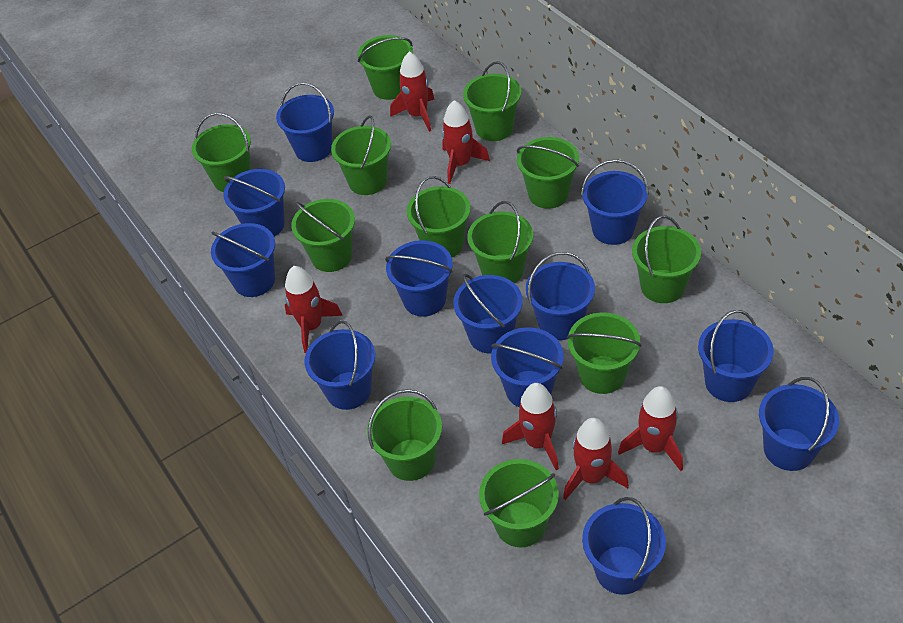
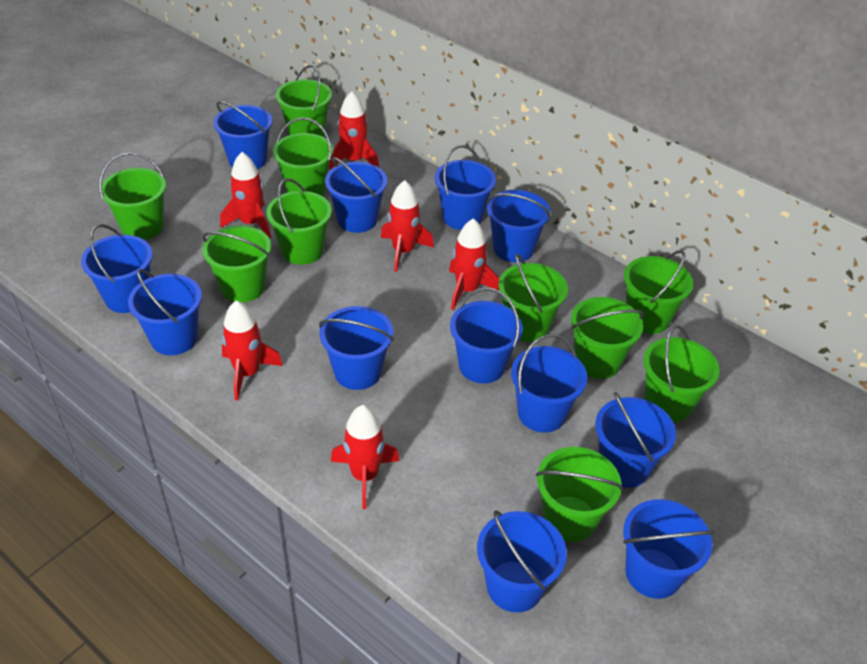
green bucket: [192,113,251,192] [291,199,355,272] [331,116,391,195] [358,35,413,100] [367,389,442,481] [407,176,471,257] [463,61,521,141] [467,201,533,283] [479,459,559,548] [517,137,579,209] [566,313,642,394] [632,216,701,303] = 12 -> [99,152,166,240] [202,225,271,303] [266,178,332,265] [273,117,333,196] [276,65,332,137] [498,254,568,342] [536,447,623,542] [571,297,644,379] [624,250,693,334] [643,326,720,422] = 10

